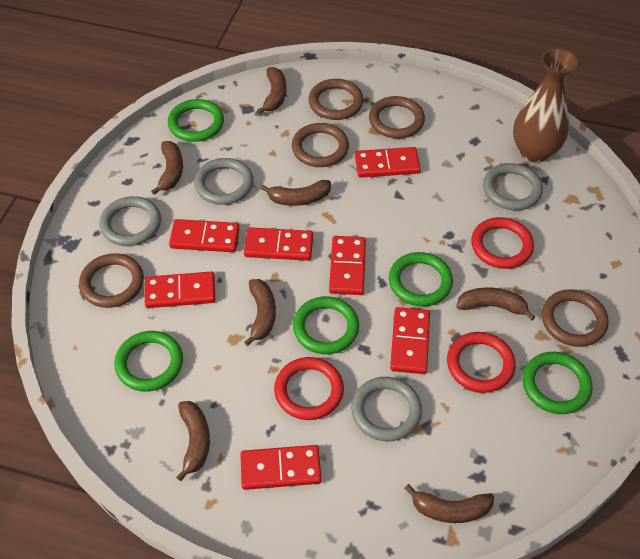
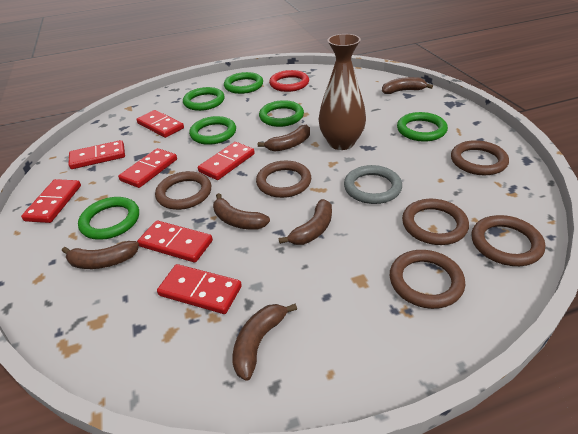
brown banana: [151,141,183,195] [176,401,210,481] [244,279,276,346] [257,67,286,114] [260,180,331,206] [404,484,494,523] [456,287,535,320] = 7 -> [62,241,139,269] [213,193,270,230] [232,304,297,381] [258,125,310,152] [279,199,332,245] [382,77,433,94] = 6
brown ring: [79,253,144,308] [292,123,349,167] [308,79,364,120] [369,96,425,139] [542,289,609,347] = 5 -> [155,171,211,210] [256,161,311,198] [390,250,465,309] [402,199,469,245] [451,140,509,175] [472,215,545,266] = 6
green ring: [114,331,183,392] [168,99,224,142] [293,297,359,354] [389,252,453,306] [522,352,592,414] = 5 -> [78,197,139,240] [183,87,225,111] [189,116,236,145] [224,72,263,94] [259,100,304,127] [397,112,448,142] = 6
grey ring: [99,196,161,246] [194,158,254,205] [351,377,422,441] [483,163,543,210] = 4 -> [344,165,402,204] = 1
red ring: [274,357,344,420] [447,332,516,393] [471,217,534,269] = 3 -> [269,70,309,92] = 1

